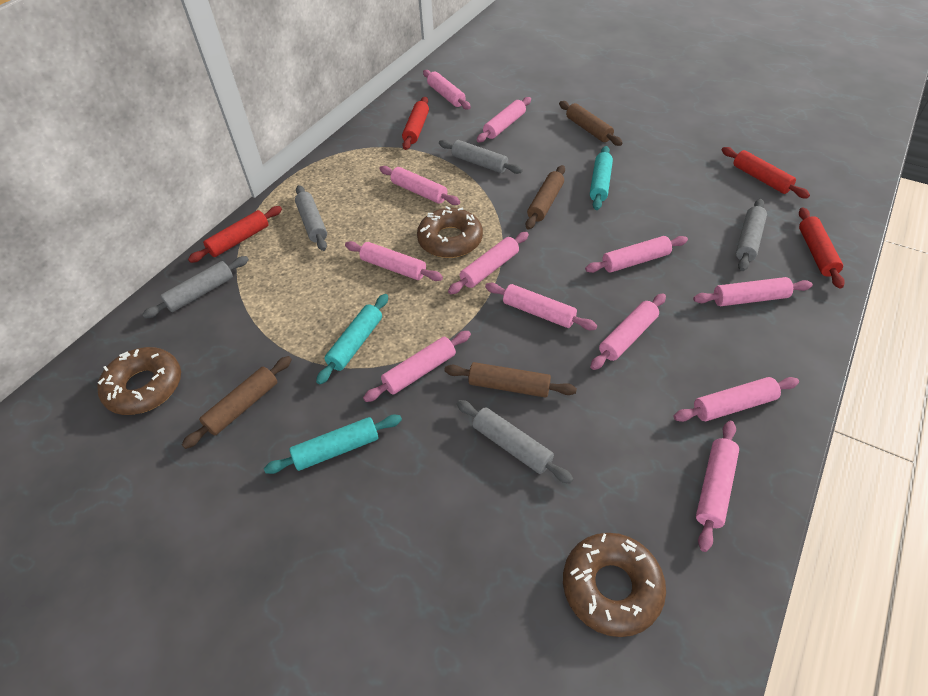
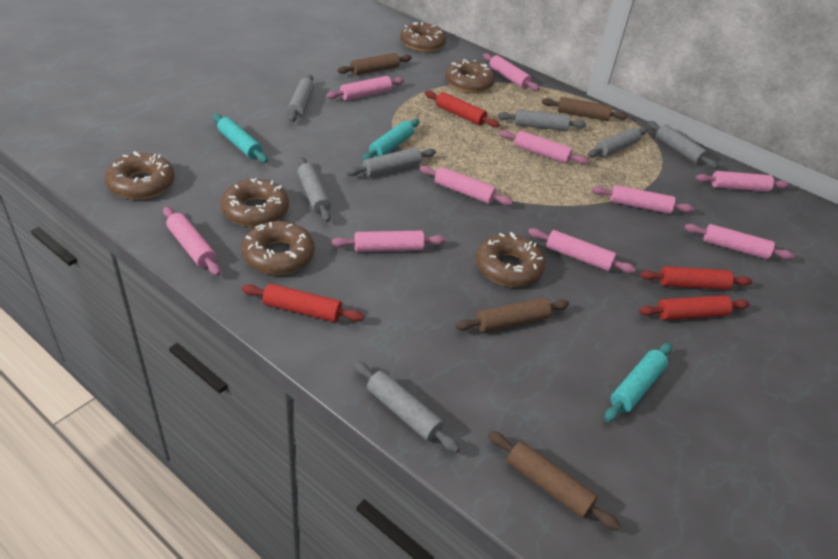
brown donut: [97,347,181,415] [417,206,483,258] [563,533,666,637] = 3 -> [105,151,175,199] [220,178,289,227] [242,221,315,275] [400,22,446,52] [445,59,495,93] [476,232,545,287] = 6
grey rolling pin: [142,256,249,319] [295,185,327,251] [439,140,523,174] [457,400,573,484] [736,199,767,271] = 5 -> [288,75,314,122] [297,157,331,222] [347,147,436,177] [354,361,460,453] [498,110,586,131] [588,127,648,158] [647,121,718,169] = 7
pink rolling pin: [345,241,443,281] [363,331,471,402] [380,166,460,205] [423,70,471,110] [448,232,529,294] [477,97,531,142] [485,283,597,330] [585,236,688,273] [590,293,666,370] [674,377,799,422] [693,277,813,306] [696,421,739,552] = 12 -> [163,207,221,276] [326,76,404,100] [332,231,446,252] [420,165,513,206] [483,53,539,91] [500,130,589,164] [528,228,636,273] [592,185,694,214] [684,224,795,260] [695,171,790,192] = 10

